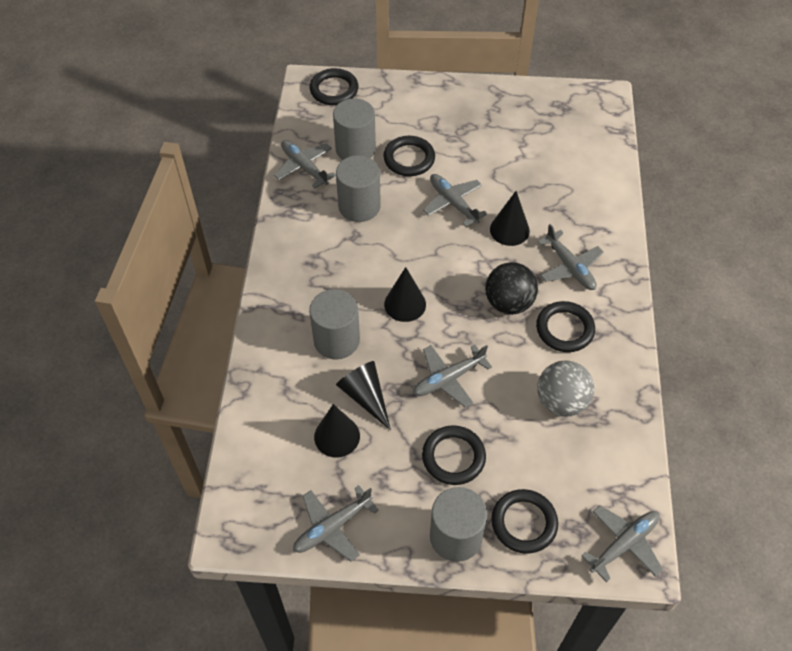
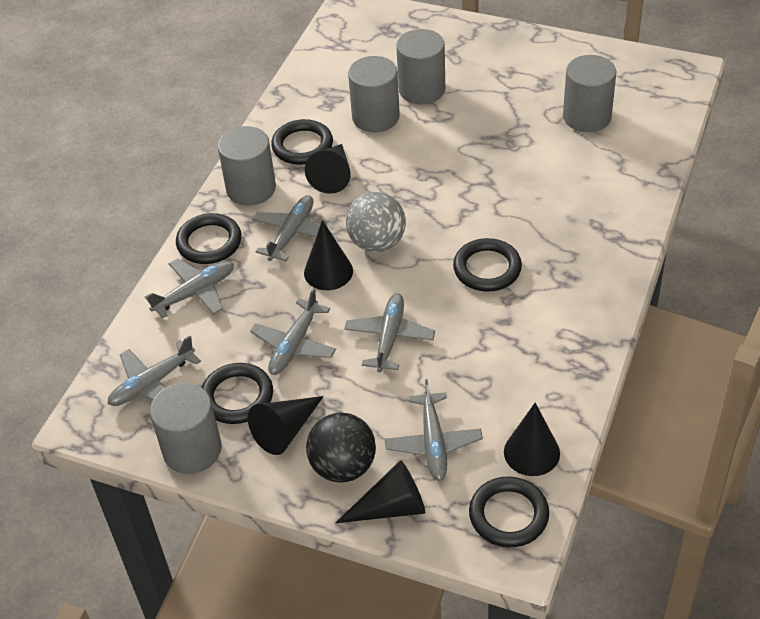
black cone: [314,404,360,458] [336,361,391,431] [384,267,426,322] [490,191,530,246] = 4 -> [248,396,324,455] [304,220,353,290] [305,144,351,194] [335,460,425,523] [504,403,560,476] = 5
grey cylinder: [309,289,360,359] [333,98,376,160] [336,155,381,222] [430,487,487,562] = 4 -> [150,383,222,474] [218,126,276,206] [348,56,400,132] [396,29,445,104] [563,55,617,132] = 5

